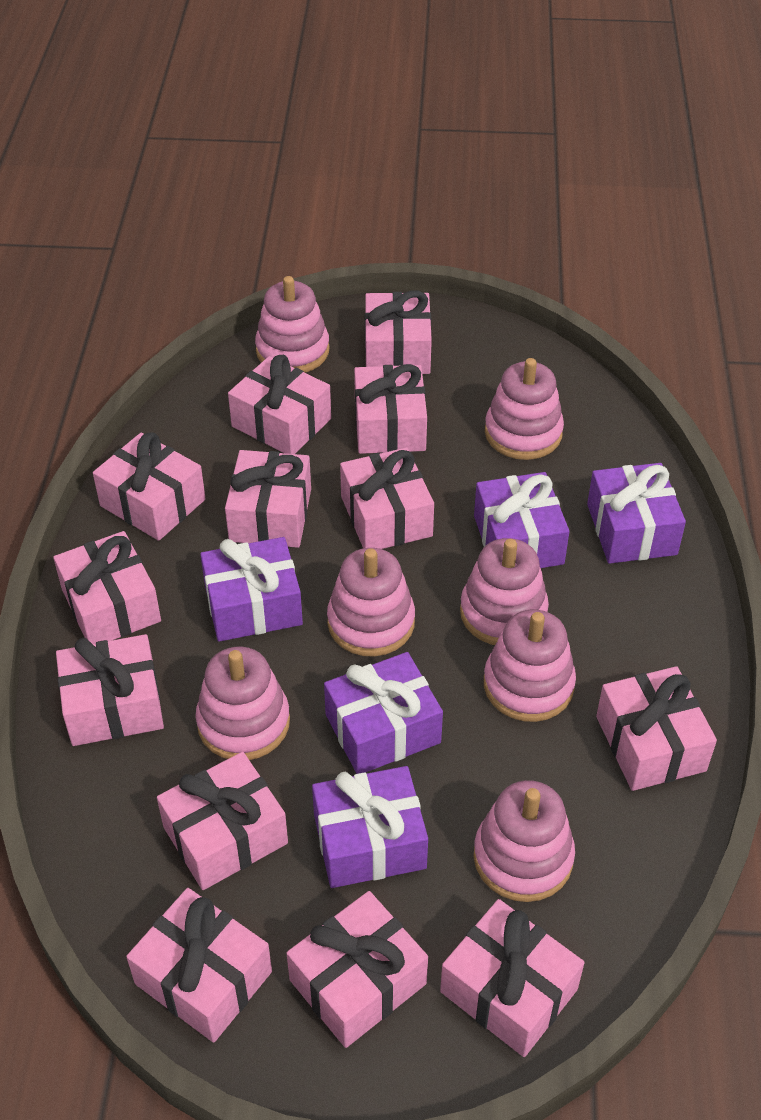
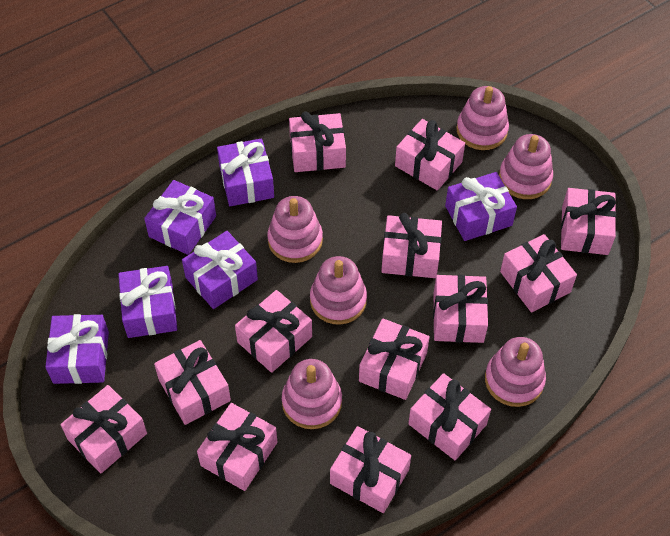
pink stacking toy: [195,647,290,760] [255,276,329,373] [327,548,415,657] [460,538,549,645] [473,780,575,902] [484,610,576,722] [485,358,564,460] = 7 -> [267,196,323,263] [282,359,342,429] [310,256,367,325] [456,86,509,150] [485,337,546,407] [499,134,553,199] = 6
purple gift: [200,537,303,642] [312,766,428,888] [324,652,443,774] [474,472,569,568] [587,463,686,564] = 5 -> [45,314,109,384] [118,266,177,338] [144,180,216,255] [182,231,258,309] [217,138,274,206] [445,172,517,241] = 6

